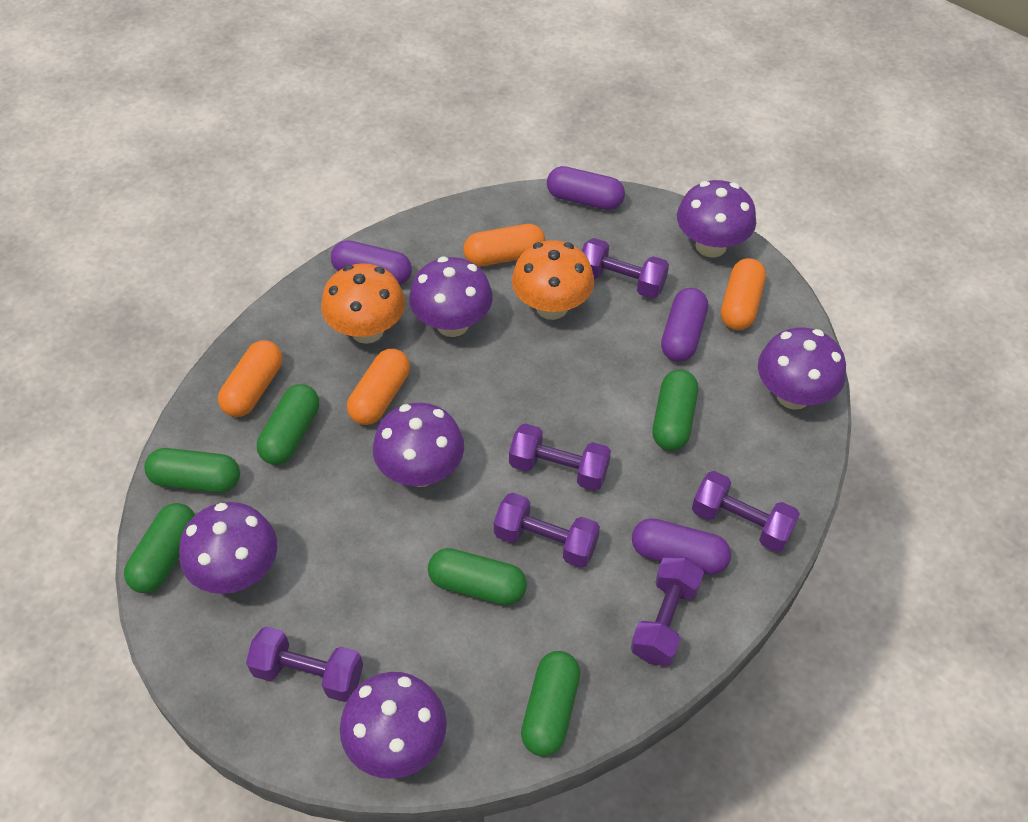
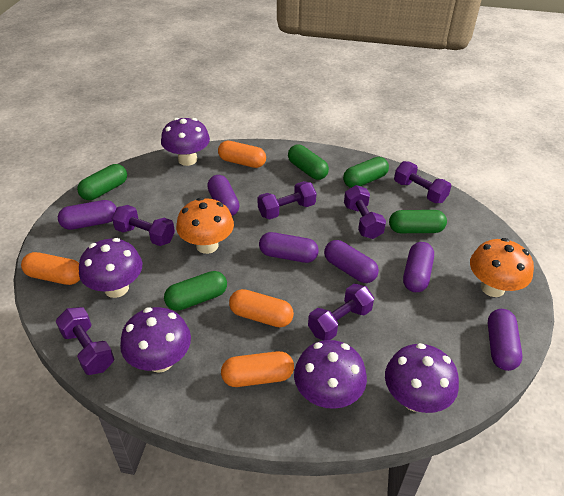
green capsule: [124,503,195,593] [144,448,240,493] [257,384,319,465] [428,548,527,605] [521,651,580,756] [652,369,698,451] = 6 -> [77,164,127,200] [164,271,227,311] [288,145,329,180] [343,157,389,188] [389,210,447,233] = 5
purple capsule: [331,240,412,285] [547,166,625,210] [632,518,731,575] [661,288,708,362] = 4 -> [58,200,117,230] [207,175,240,216] [259,232,319,263] [324,240,379,283] [403,242,434,292] [488,309,522,371] = 6
purple mushroom: [179,502,277,594] [340,672,447,779] [373,403,464,487] [409,257,493,337] [677,180,756,258] [758,327,846,410] = 6 -> [79,238,142,298] [120,307,191,373] [161,118,210,166] [294,340,367,409] [385,343,459,413] = 5

